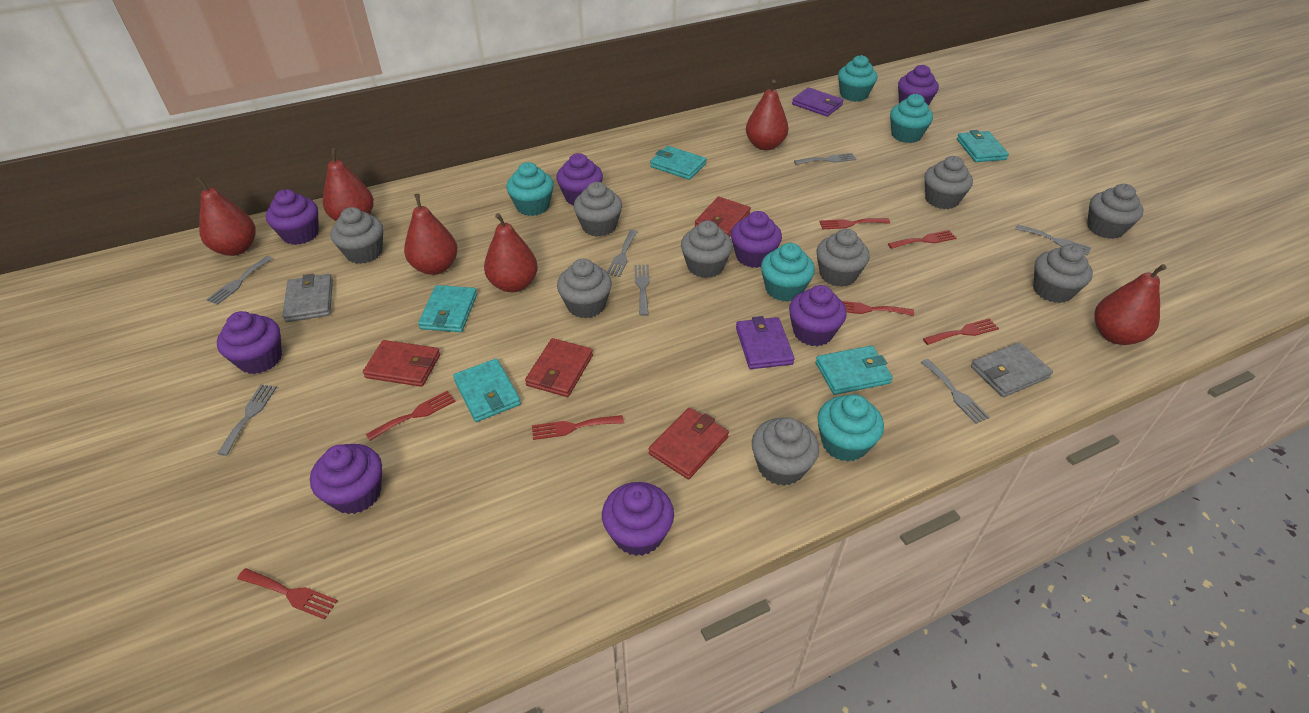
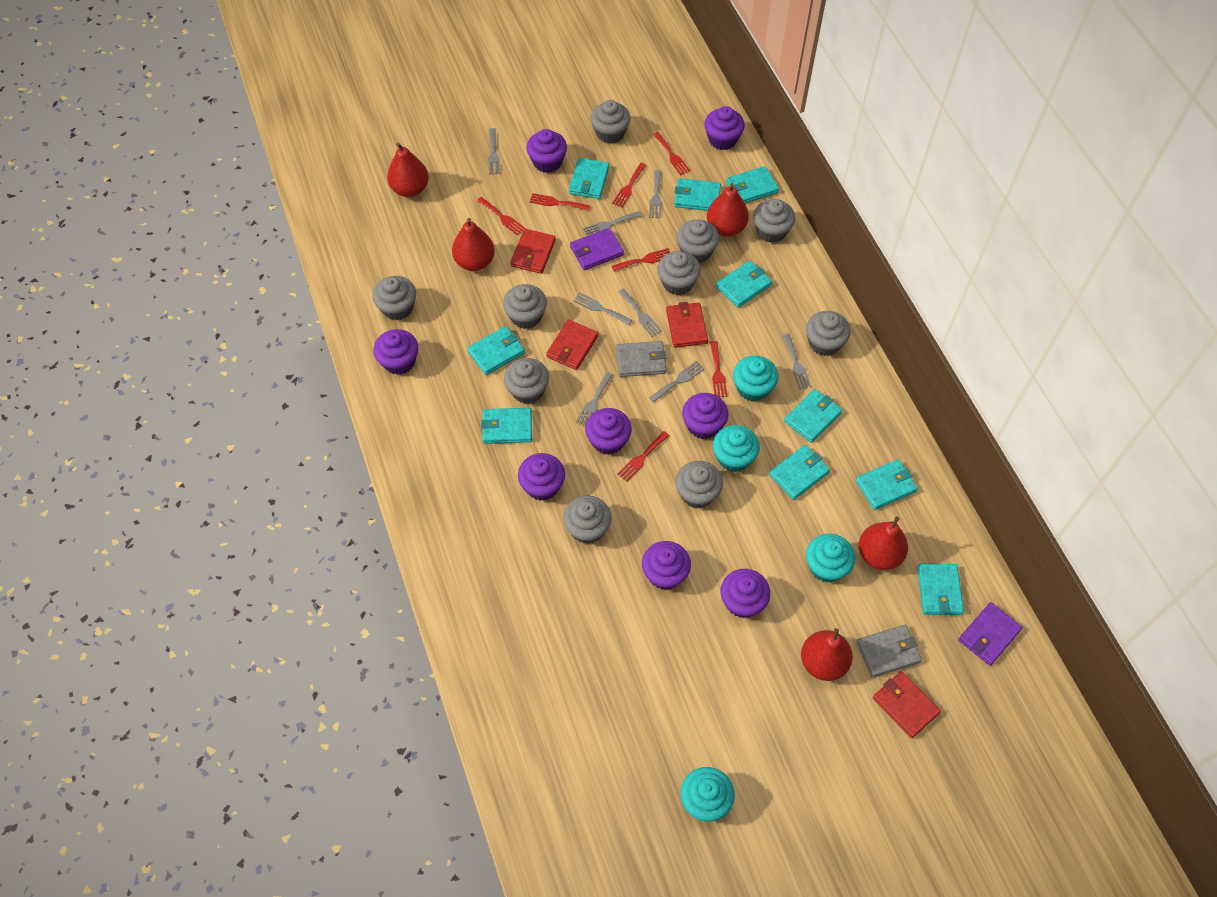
grey cupcake: [331,207,383,264] [557,259,612,319] [574,182,622,237] [681,220,733,278] [752,417,819,486] [817,229,870,287] [925,156,973,209] [1033,244,1093,303] [1087,184,1144,239] = 9 -> [373,276,416,320] [503,284,547,329] [504,358,549,404] [563,496,612,544] [591,100,631,144] [657,251,701,295] [675,461,723,508] [677,219,719,263] [753,199,795,243] [806,311,851,356] = 10
grey fork: [206,256,273,305] [217,384,277,456] [607,230,638,277] [634,265,650,316] [794,153,856,165] [921,359,990,424] [1015,225,1091,255] = 7 -> [488,128,500,174] [573,292,632,325] [576,372,613,426] [583,211,642,236] [618,288,662,337] [649,170,662,218] [649,361,705,402] [782,334,812,389] = 8
red pear: [195,177,256,256] [323,148,374,221] [404,194,458,275] [484,213,538,292] [746,80,788,150] [1094,264,1166,345] = 6 -> [387,143,429,197] [452,218,495,271] [707,183,749,236] [801,628,853,681] [859,516,908,570] = 5
turquoise cupcake: [506,162,554,216] [761,243,815,302] [818,394,884,462] [838,55,878,102] [890,94,933,143] = 5 -> [681,767,735,822] [713,425,760,472] [733,356,778,401] [806,534,855,582] = 4
turquoise wallet: [418,285,477,332] [453,358,521,422] [650,146,706,180] [815,346,893,395] [957,130,1009,162] = 5 -> [467,326,525,375] [481,408,532,444] [569,158,609,199] [674,178,721,211] [716,261,772,308] [726,166,779,203] [769,445,830,500] [784,389,842,443] [855,459,918,510] [917,564,964,615] = 10

